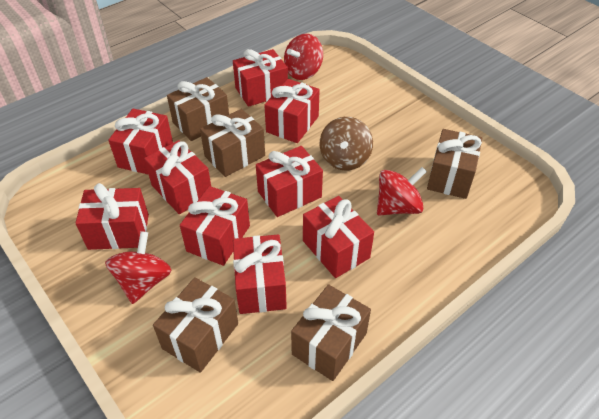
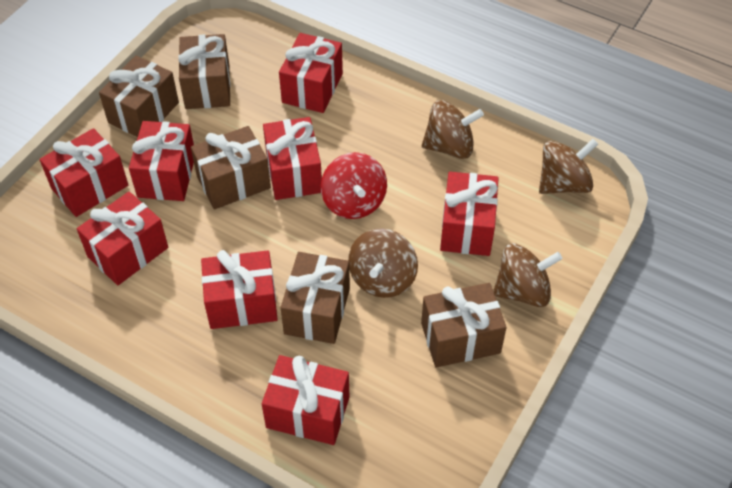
brown spinning top: [320,117,373,171] = 1 -> [348,228,418,298] [422,100,484,159] [493,243,562,307] [539,139,598,194] = 4
red gift: [75,183,149,250] [108,109,173,175] [144,140,211,214] [180,186,250,266] [233,49,288,107] [233,234,287,314] [256,146,323,217] [264,79,320,143] [303,196,374,278] = 9 -> [40,128,128,217] [77,191,168,285] [129,121,194,201] [201,250,278,329] [262,355,349,445] [263,117,322,200] [279,33,343,113] [440,172,499,256] = 8
red spinning top: [105,231,171,304] [284,34,323,80] [377,167,427,216] = 3 -> [321,152,387,219] = 1

